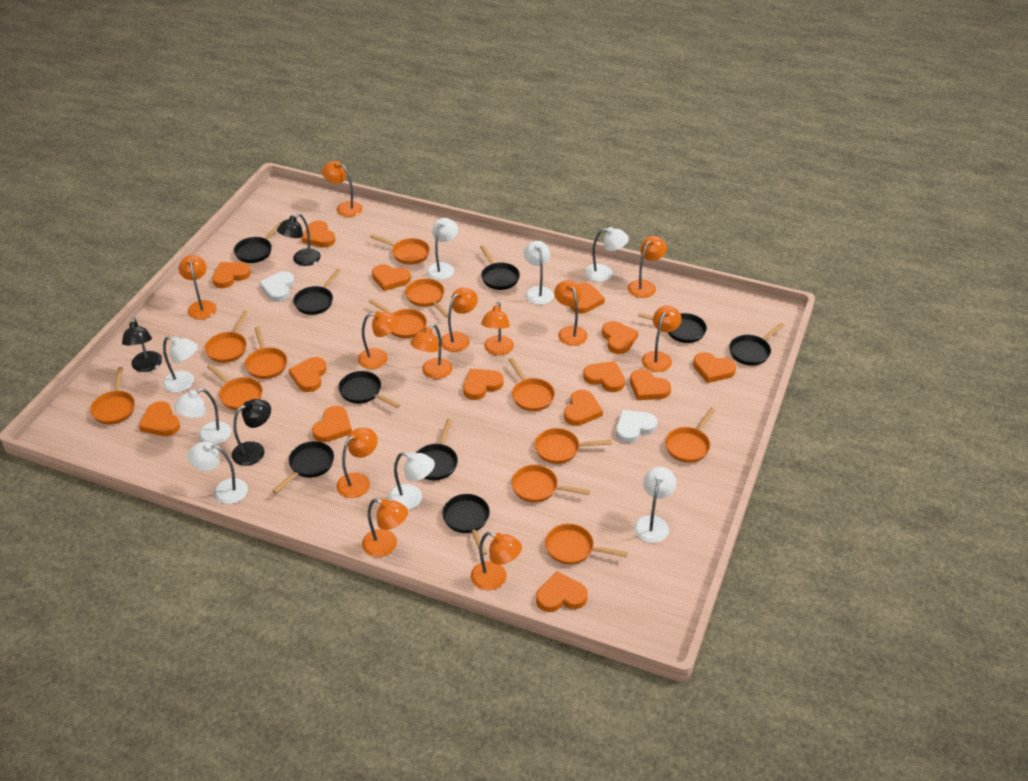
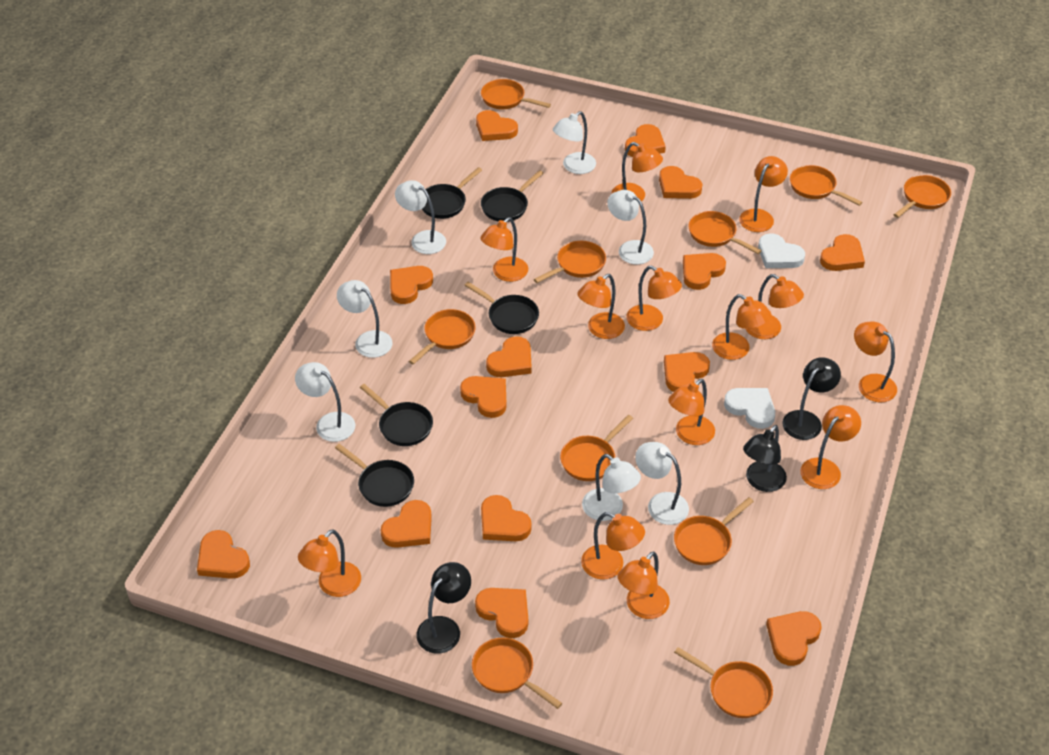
black pan: [234,222,282,263] [272,441,334,494] [293,269,341,315] [338,371,400,408] [416,419,458,480] [442,494,490,555] [480,245,520,290] [638,312,707,343] [729,323,785,366] = 9 -> [335,444,414,507] [360,384,433,446] [422,167,482,219] [464,282,539,334] [481,170,543,222] = 5
orange lamp: [179,255,217,319] [322,161,363,217] [336,428,378,498] [358,311,399,369] [362,499,408,557] [410,324,452,379] [441,288,478,352] [471,532,522,591] [481,301,514,356] [554,280,588,346] [628,236,667,298] [642,306,681,372] = 12 -> [298,529,361,597] [480,217,528,282] [577,274,625,339] [581,512,645,580] [611,142,663,202] [618,551,670,619] [627,266,682,331] [668,379,715,445] [712,294,772,360] [739,156,788,232] [746,274,804,339] [800,405,861,489] [854,322,897,402] = 13
orange pan: [90,367,135,424] [205,311,248,363] [207,364,263,410] [245,326,287,379] [369,299,427,338] [370,234,430,265] [405,279,448,318] [509,358,555,411] [511,465,590,502] [535,428,612,464] [545,524,628,565] [665,407,715,463] = 12 -> [409,309,475,365] [472,638,562,709] [481,79,551,109] [534,241,606,283] [560,415,633,481] [674,497,754,565] [674,647,773,718] [688,211,761,254] [790,165,862,206] [894,175,951,218] = 10
white lamp: [163,336,198,392] [174,388,231,445] [187,442,248,504] [388,452,435,510] [427,218,458,280] [524,241,554,305] [585,227,629,282] [634,467,676,543] = 8 -> [295,362,355,442] [337,280,393,358] [395,180,446,254] [553,111,596,174] [582,454,641,521] [607,190,654,265] [635,442,689,525] = 7

